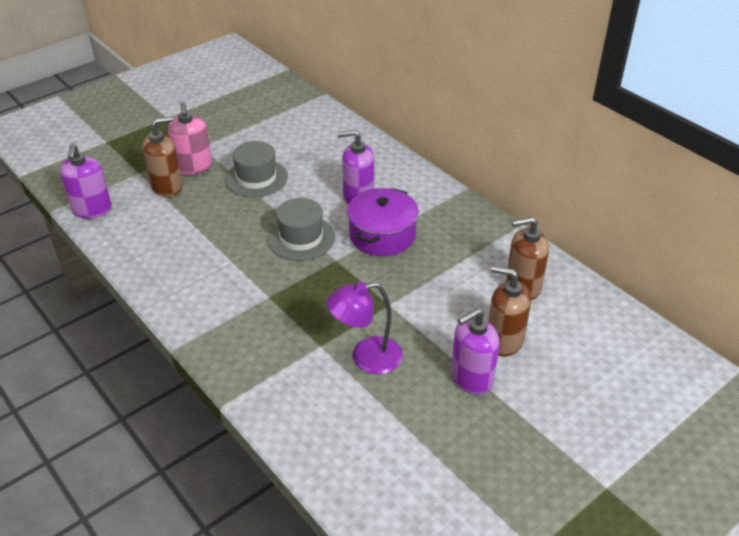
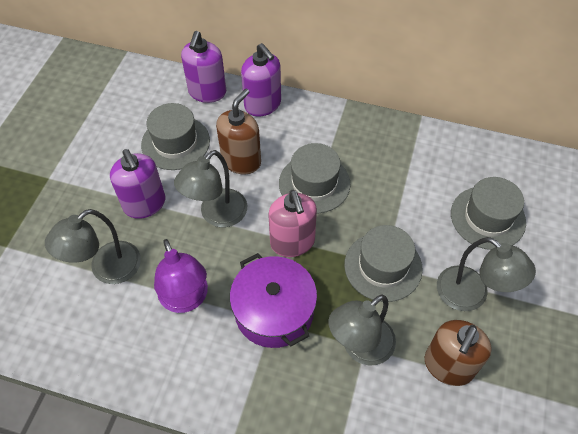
brown soap dispenser: [142,116,183,197] [488,266,531,356] [506,217,549,300] = 3 -> [216,89,261,174] [425,320,492,386] = 2
grey hat: [225,141,288,198] [267,198,335,261] = 2 -> [141,103,210,170] [279,143,350,213] [344,225,423,302] [451,177,526,250] = 4
grey lamp: none = 0 -> [45,209,141,284] [174,150,247,227] [328,295,396,366] [437,237,536,311] = 4

